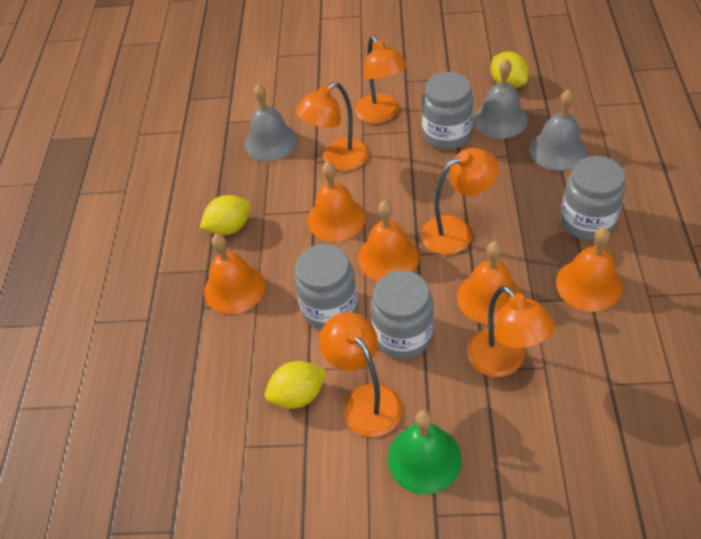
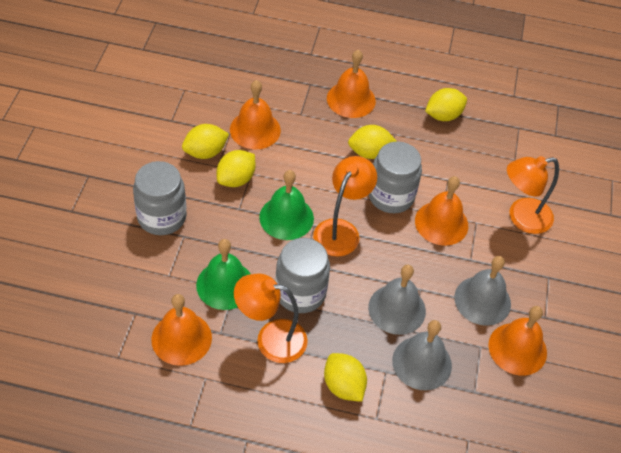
green bell: [388,410,461,495] = 1 -> [196,239,250,310] [259,170,314,240] = 2
grey jar: [294,244,358,330] [371,271,434,359] [422,72,473,150] [560,156,626,240] = 4 -> [133,161,187,235] [275,238,330,313] [369,141,422,213] = 3
orange lamp: [295,82,369,171] [319,312,403,437] [355,35,407,124] [421,148,499,255] [467,286,555,377] = 5 -> [234,273,308,363] [313,156,377,257] [507,156,559,234] = 3
yellow lemon: [200,195,251,235] [265,361,327,409] [491,52,529,88] = 3 -> [182,124,229,159] [216,150,255,187] [324,353,367,402] [348,125,397,159] [425,88,467,121] = 5

